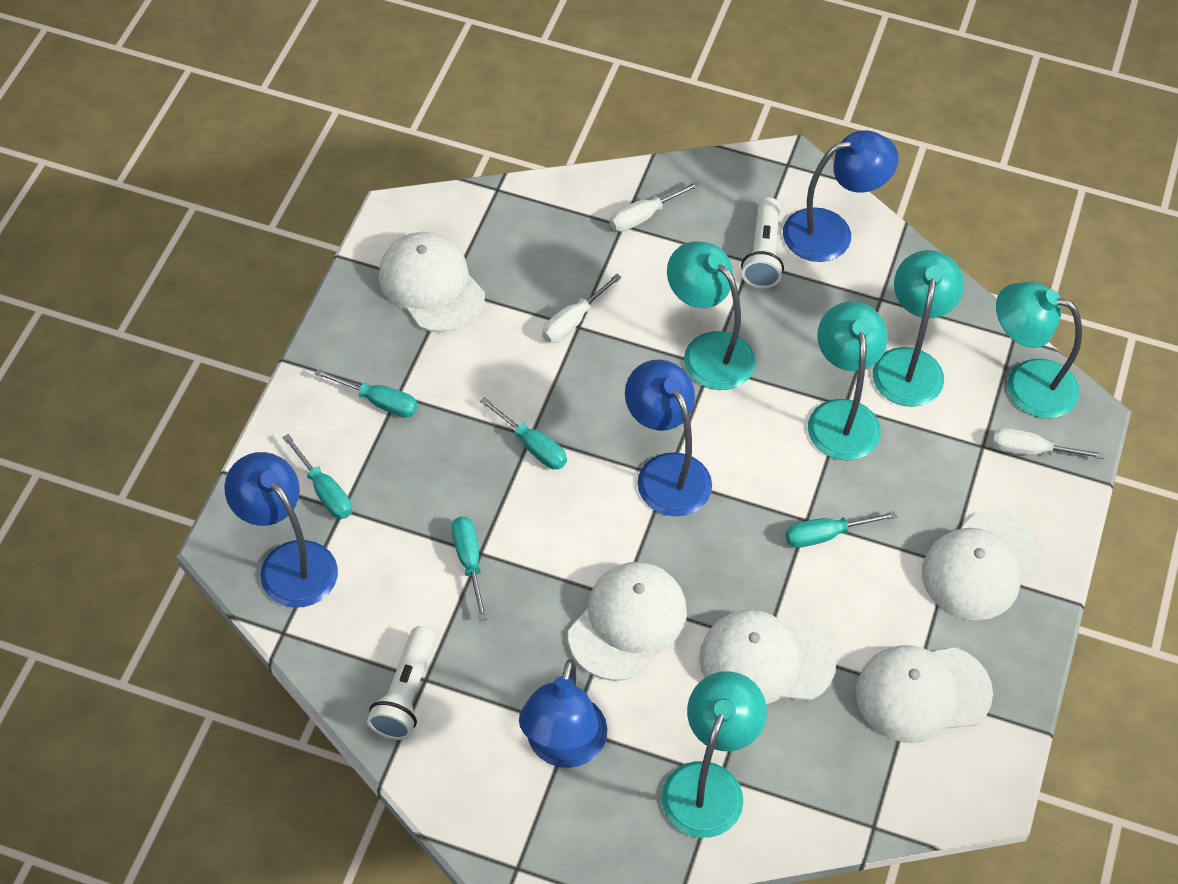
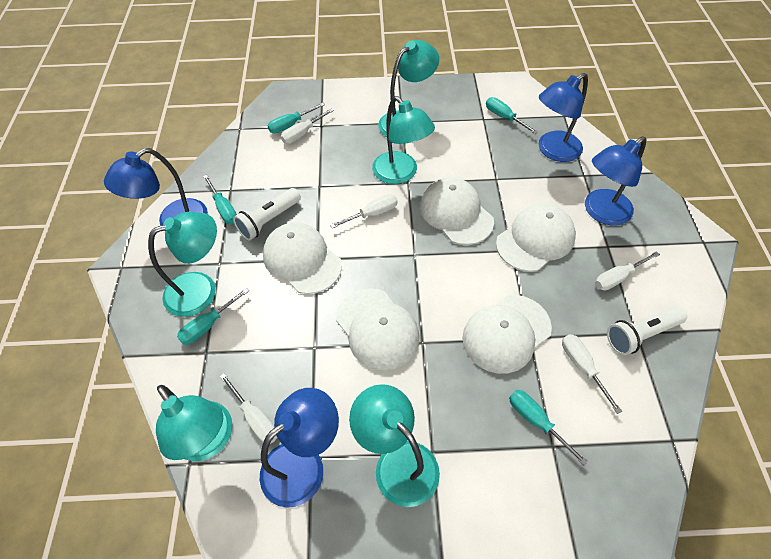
white screwdriver: [542,274,622,343] [610,181,701,232] [992,428,1105,459] = 3 -> [220,373,277,444] [281,108,334,144] [330,194,398,228] [562,334,622,414] [595,251,660,291] = 5

